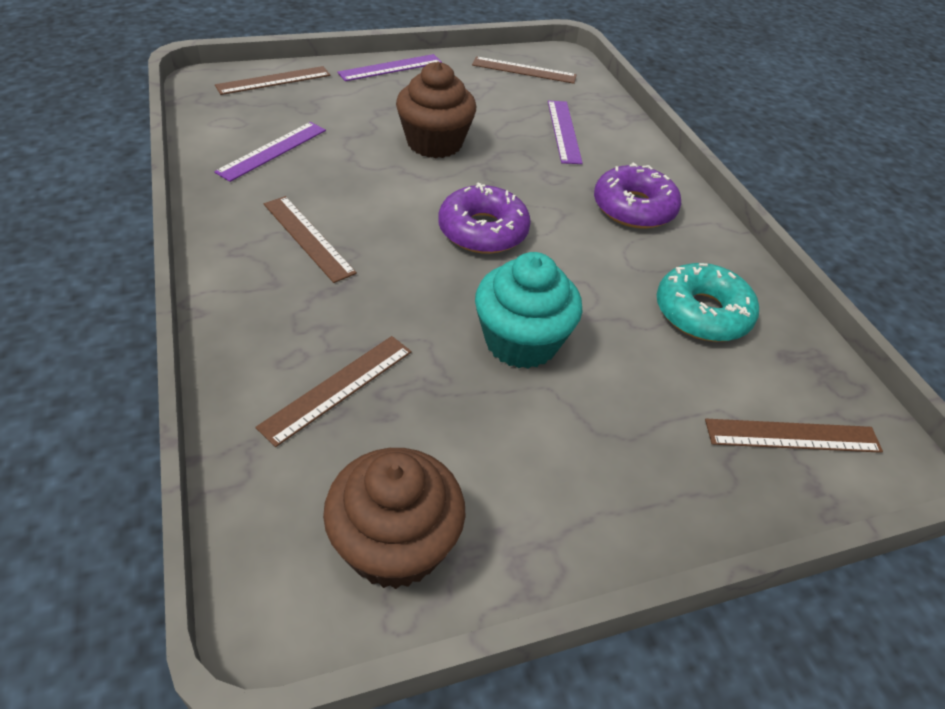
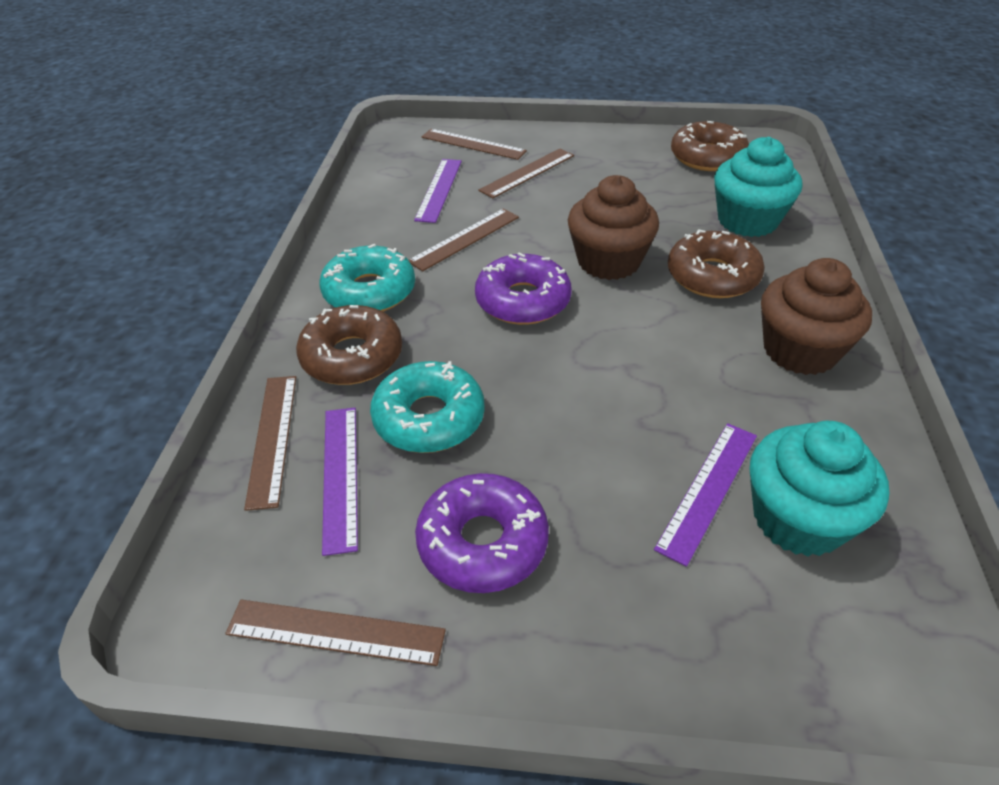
brown donut: none = 0 -> [296,305,402,385] [668,229,765,298] [671,121,749,171] = 3
turquoise cupcake: [475,252,583,369] = 1 -> [714,137,802,237] [750,421,889,557] = 2
turquoise donut: [657,263,759,342] = 1 -> [319,244,415,312] [370,361,485,453] = 2

